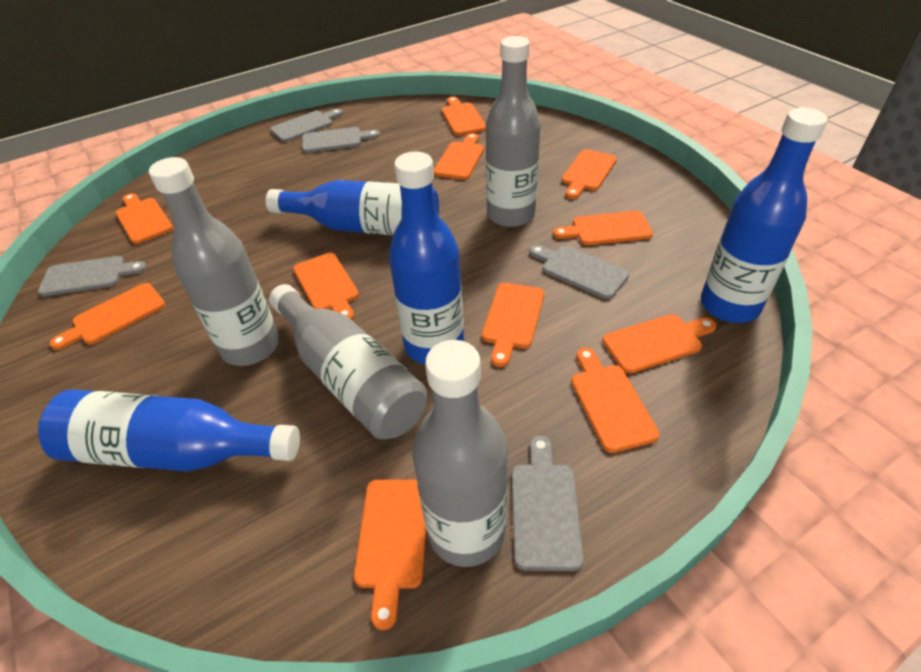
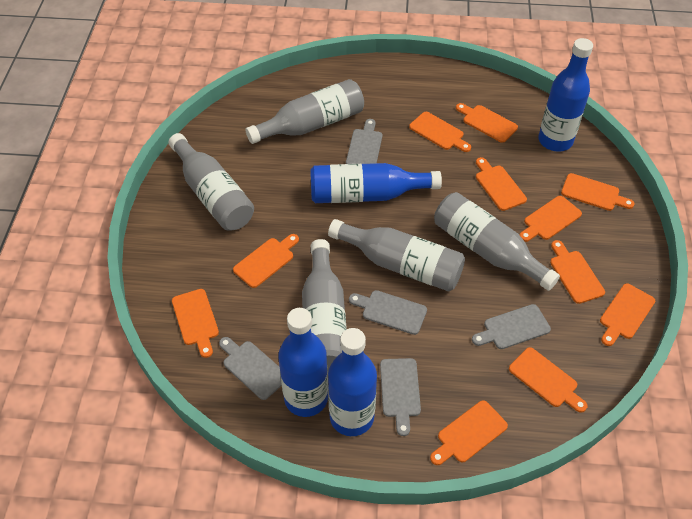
grey bottle: [149,157,279,366] [269,284,427,440] [412,340,508,567] [486,36,541,227] = 4 -> [169,133,254,231] [246,79,364,144] [302,239,347,371] [328,219,465,291] [434,192,560,291] = 5

